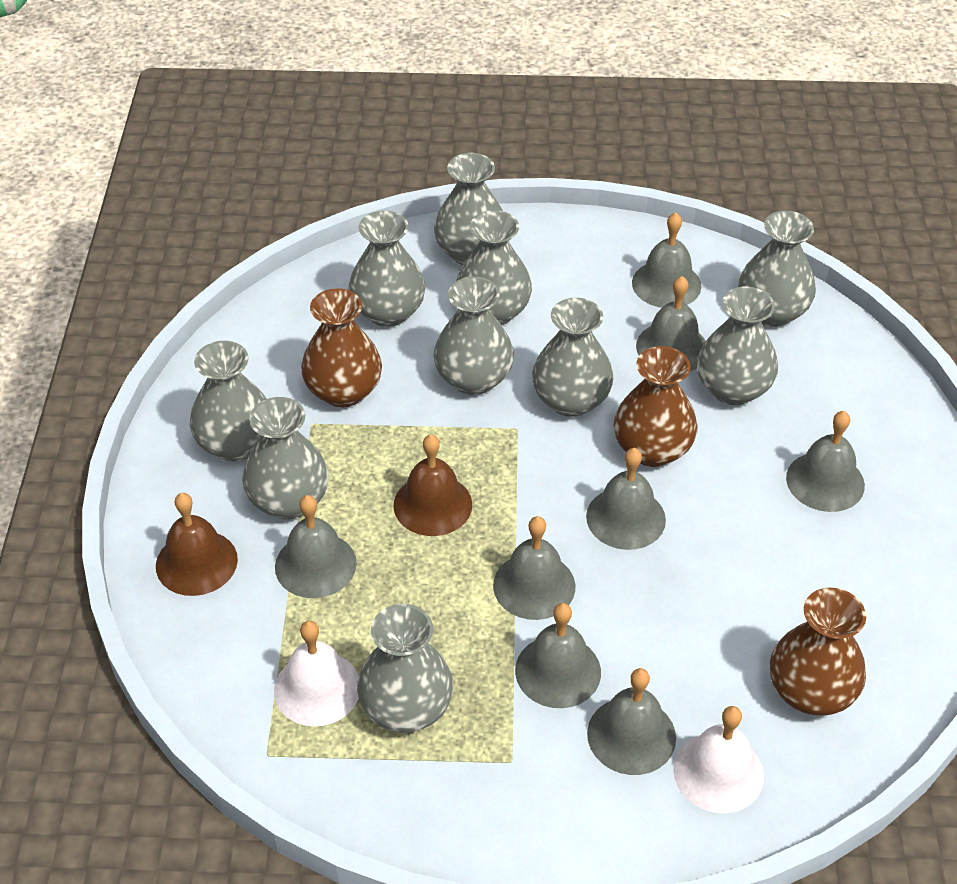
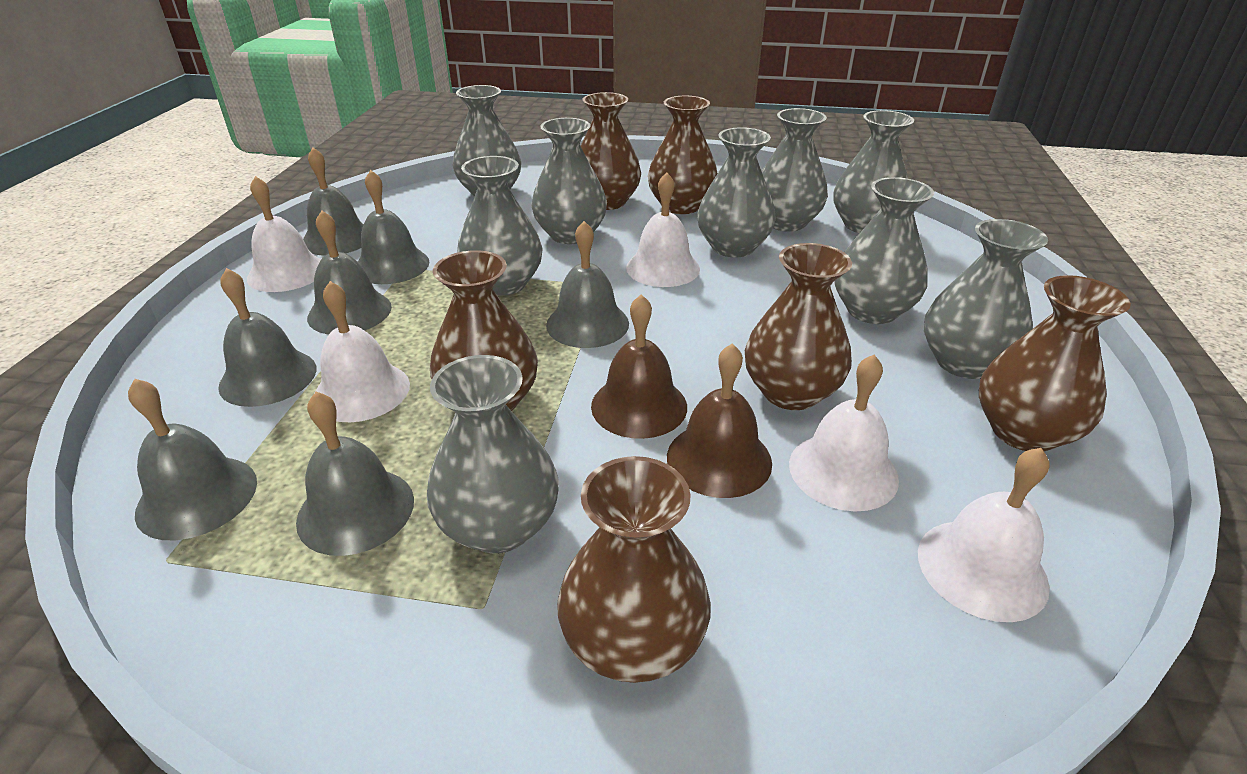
brown vase: [301,288,382,407] [614,346,697,467] [770,588,866,716] = 3 -> [430,250,538,411] [557,456,711,683] [581,92,641,210] [648,96,717,214] [745,243,852,410] [979,275,1131,451] = 6
grey bell: [275,495,357,598] [493,516,575,620] [515,603,601,708] [586,448,666,550] [587,668,676,775] [632,212,701,308] [636,276,705,371] [786,411,865,512] = 8 -> [128,379,257,540] [218,268,316,407] [296,392,414,556] [303,147,364,256] [307,210,392,334] [358,170,429,284] [546,221,629,348] = 7
grey vase: [190,341,267,461] [242,397,329,519] [348,211,426,327] [357,604,453,733] [434,153,503,265] [434,276,514,395] [456,210,532,325] [532,298,614,417] [697,286,778,405] [738,211,816,327] = 10 -> [427,355,559,553] [453,85,521,197] [457,156,543,295] [531,118,607,244] [697,127,776,257] [762,108,828,232] [834,110,914,233] [834,177,934,324] [924,219,1048,379] = 9
white bell: [274,621,359,727] [673,706,764,814] = 2 -> [247,176,321,292] [314,281,410,422] [626,172,700,287] [789,355,899,511] [918,448,1050,622] = 5

